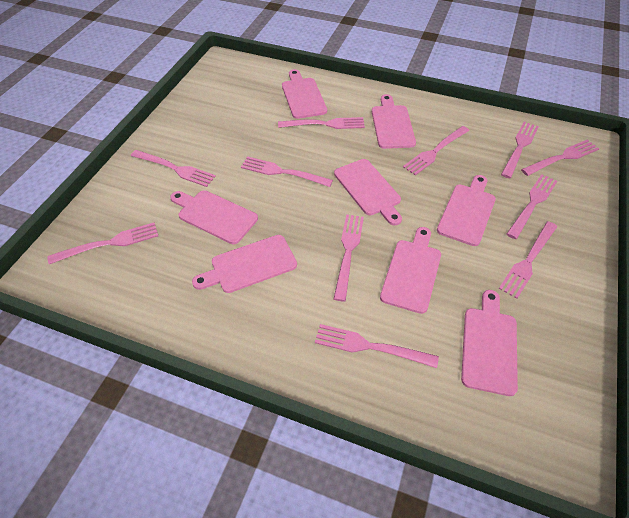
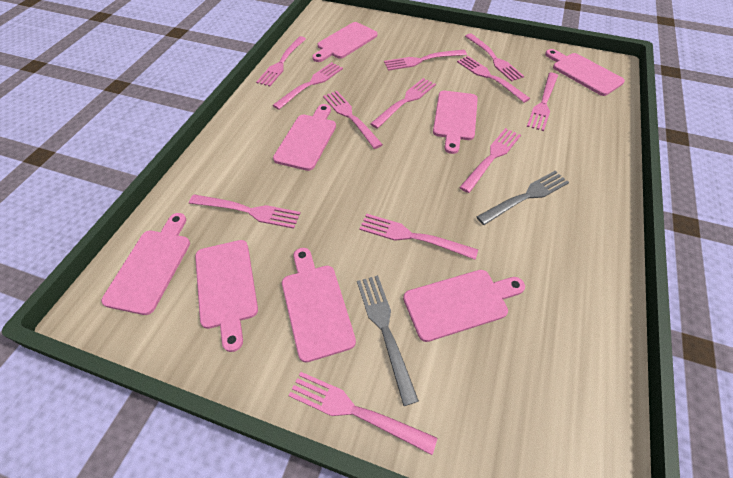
grey fork: none = 0 -> [357,275,419,406] [477,171,569,225] = 2
pink fork: [47,222,158,264] [131,150,216,187] [241,156,333,187] [278,117,365,129] [315,324,439,368] [333,214,364,302] [403,126,469,175] [499,221,557,299] [501,122,539,178] [507,174,557,239] [521,139,599,176] = 11 -> [189,194,300,229] [256,36,306,86] [273,62,343,110] [288,372,437,455] [323,91,383,149] [359,214,478,260] [370,78,436,129] [384,50,467,71] [457,56,530,103] [459,128,521,193] [465,33,524,82] [527,73,558,131] = 12

